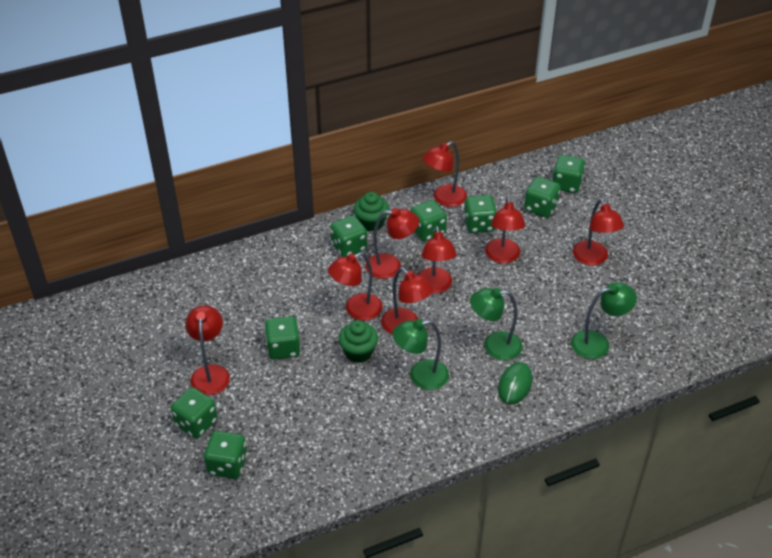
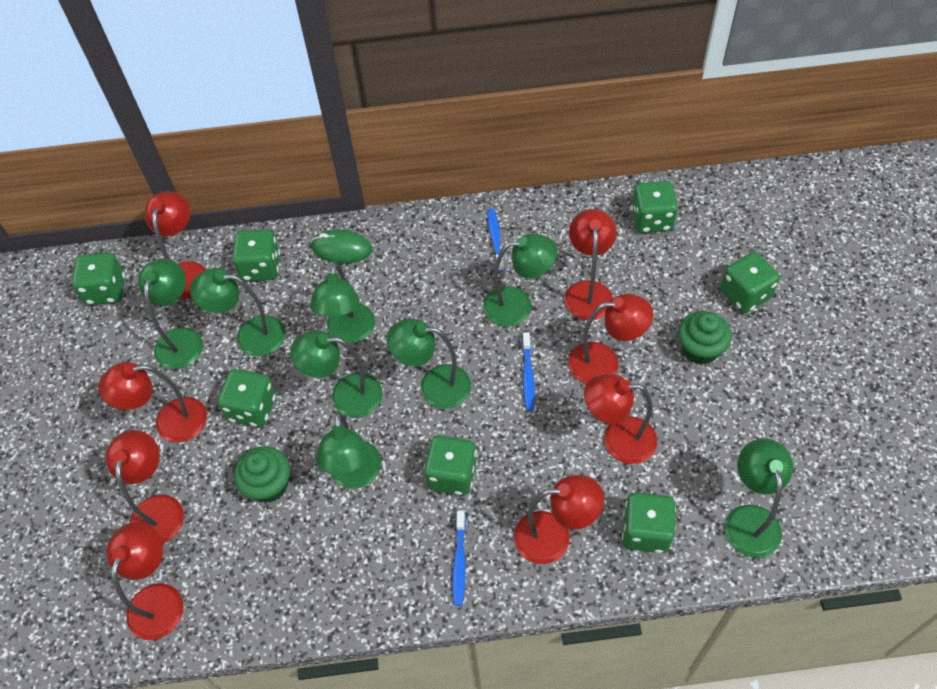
blue toothbrush: none = 0 -> [452,511,466,606] [487,208,504,272] [522,332,535,411] = 3
green dice: [171,387,218,438] [204,431,247,479] [264,316,301,360] [330,215,367,257] [410,200,447,242] [464,195,497,233] [524,177,561,218] [552,155,585,193] = 8 -> [72,253,125,305] [218,369,276,427] [232,229,280,281] [424,435,477,495] [622,492,676,553] [631,181,678,233] [720,252,780,313] = 7
green lamp: [392,319,449,390] [470,288,522,361] [571,282,637,359] = 3 -> [138,258,203,369] [190,268,286,357] [290,330,382,418] [310,263,375,344] [316,412,381,489] [387,319,471,409] [483,233,557,326] [725,438,793,558] = 8

